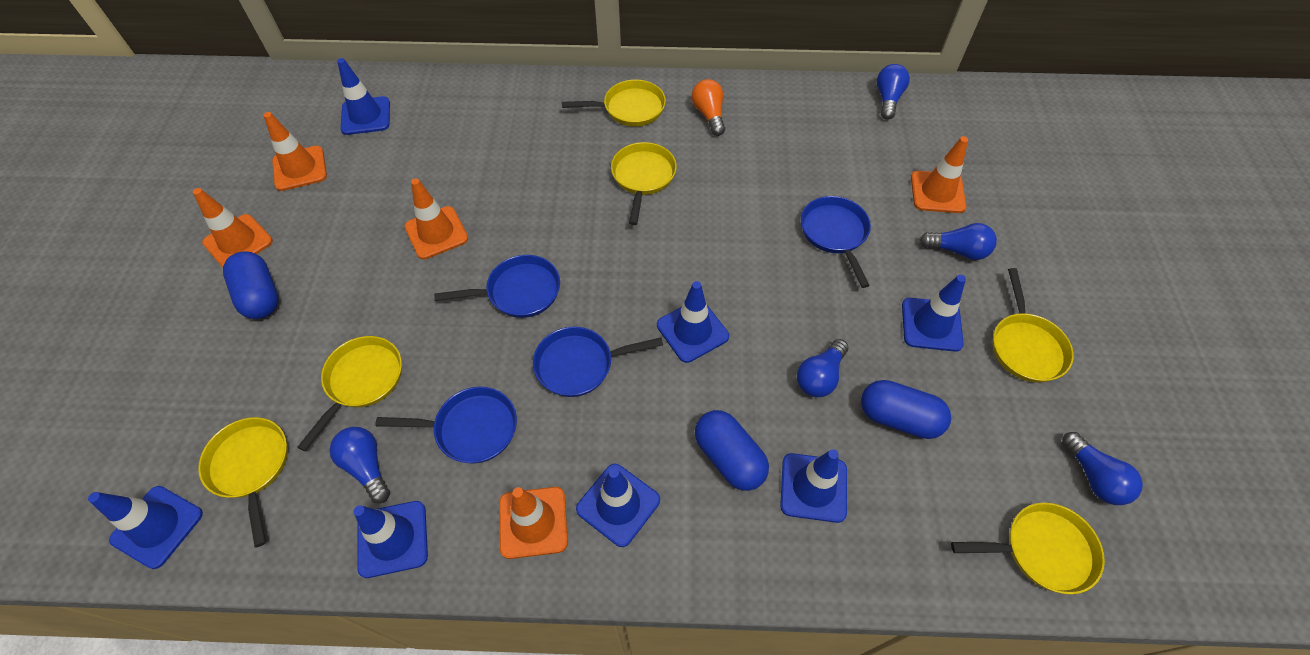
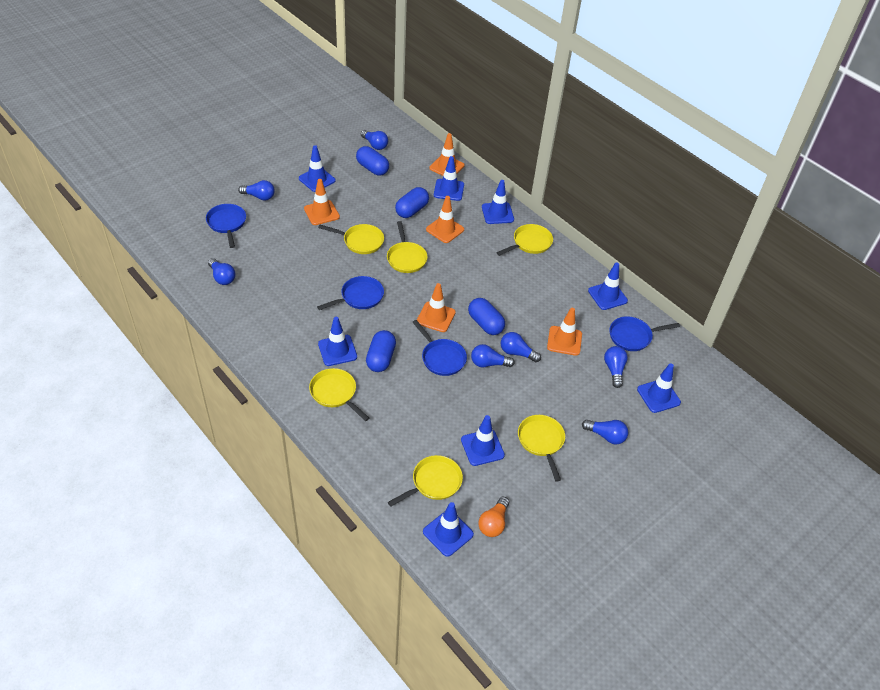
blue capsule: [223,251,279,319] [695,410,769,491] [861,380,951,439] = 3 -> [356,146,389,176] [366,330,396,372] [395,187,429,218] [468,298,505,335] = 4
blue light bulb: [329,427,390,503] [797,339,849,397] [877,64,910,120] [920,223,997,260] [1062,432,1143,505] = 5 -> [208,258,236,285] [238,180,275,201] [361,130,388,150] [471,344,515,367] [501,332,541,362] [582,420,628,445] [604,346,628,388] = 7
blue traffic cone: [88,486,203,569] [337,58,390,135] [353,501,428,578] [576,464,660,547] [657,281,729,363] [780,449,847,523] [902,275,966,352] = 7 -> [299,145,336,192] [318,317,357,366] [423,502,474,557] [434,156,464,201] [461,415,505,466] [482,180,514,224] [588,263,628,310] [637,363,681,413] = 8

